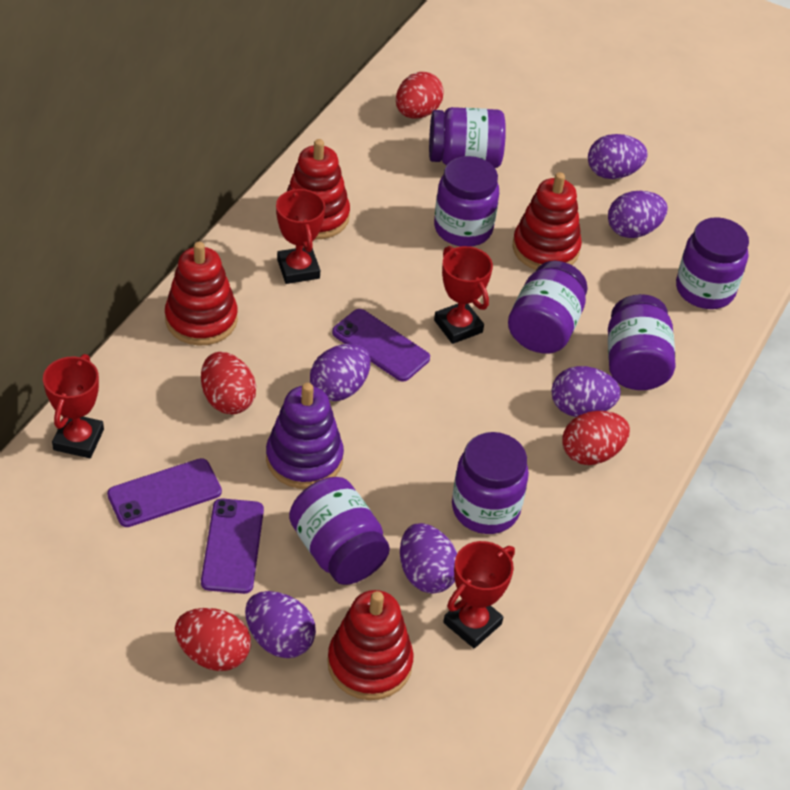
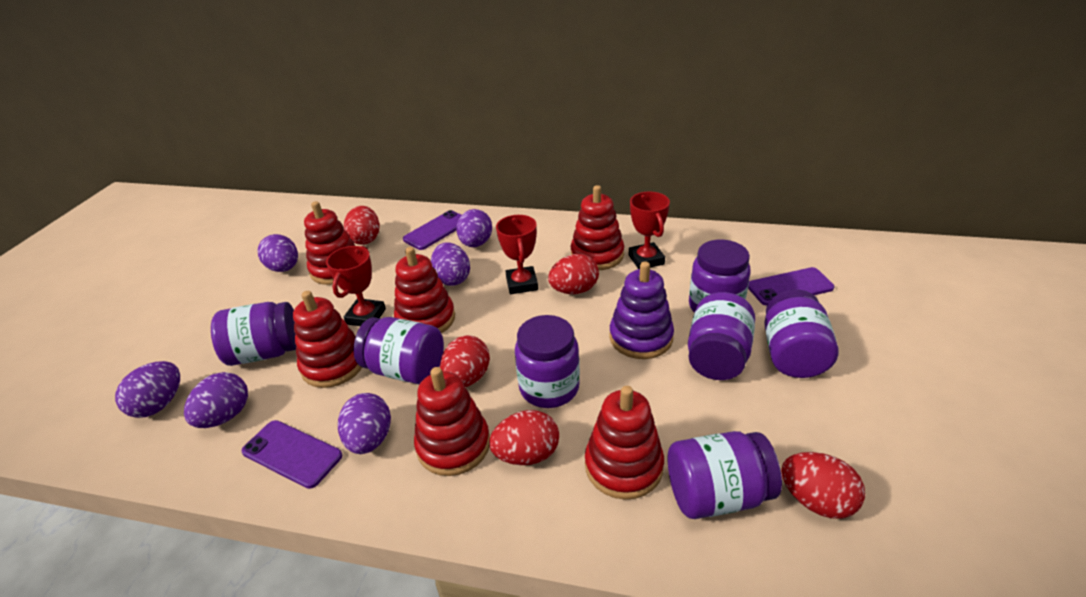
red egg: [175,608,251,671] [201,352,256,414] [396,72,444,119] [563,411,630,465] = 4 -> [344,206,380,245] [440,335,490,387] [489,410,559,465] [548,254,599,294] [781,452,865,519] = 5
red stacking toy: [165,242,238,346] [287,139,350,239] [327,590,414,700] [512,172,582,270] = 4 -> [293,291,362,388] [304,201,355,285] [394,247,455,333] [414,367,490,476] [570,185,624,270] [585,386,664,500] = 6
red trophy: [43,354,104,458] [276,187,325,284] [434,246,493,344] [443,541,515,649] = 4 -> [326,246,386,326] [496,215,538,294] [629,192,670,269] = 3

